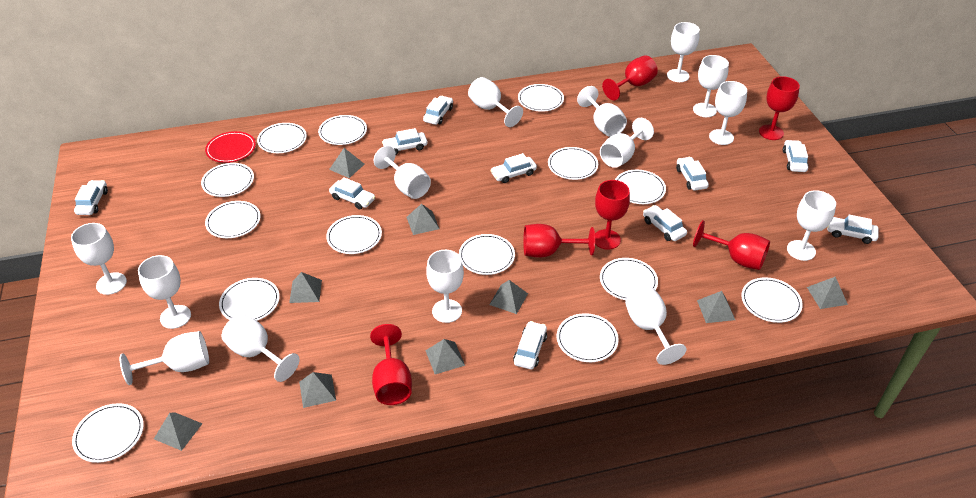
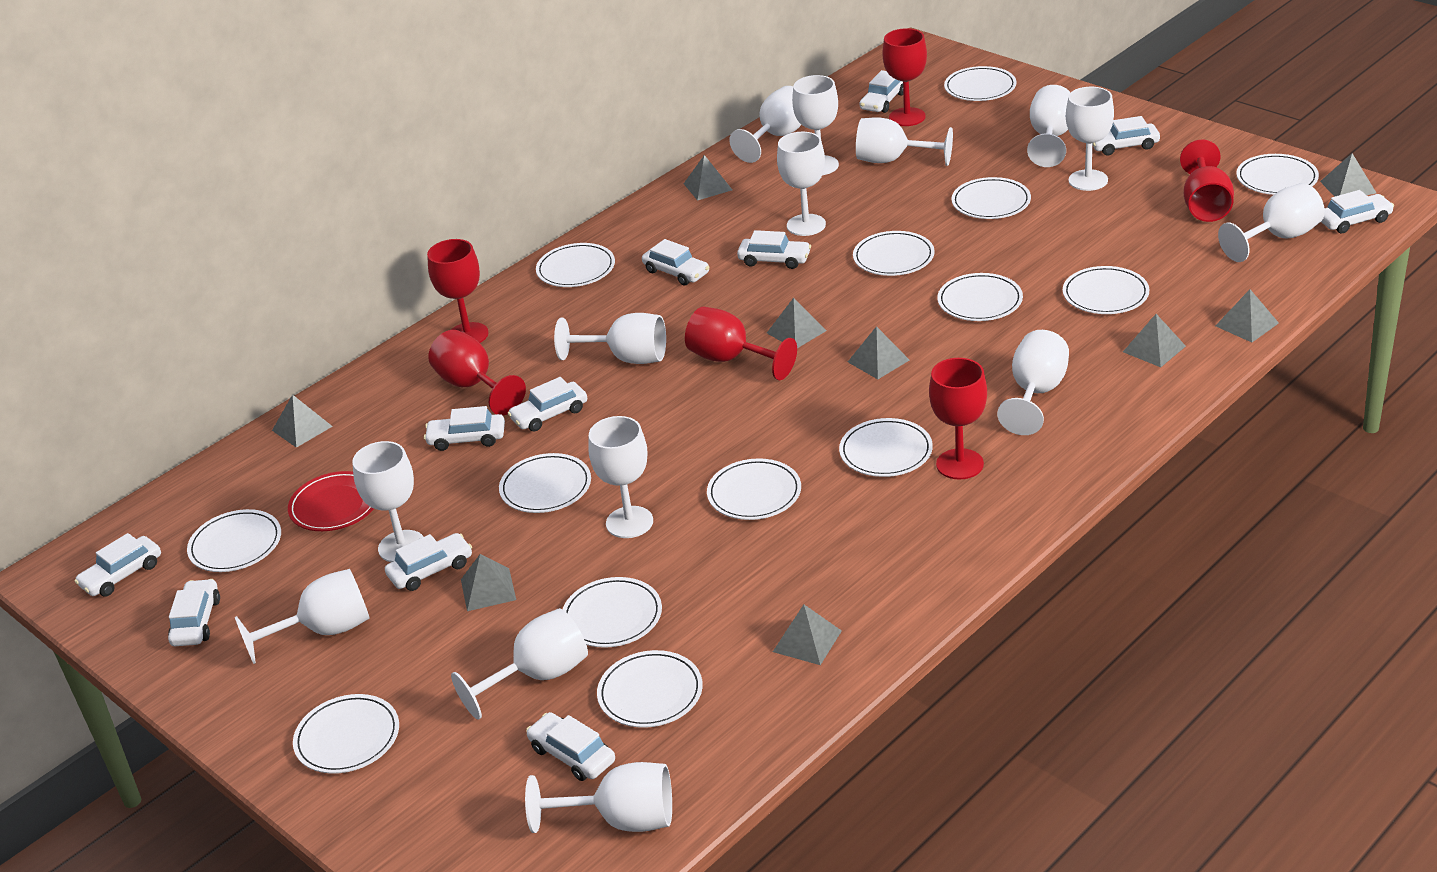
white car: [74,180,108,215] [329,177,375,209] [382,128,427,155] [423,96,453,125] [490,153,537,183] [513,321,547,369] [643,205,687,241] [676,157,709,191] [783,140,809,172] [827,215,879,244] = 10 -> [74,533,161,596] [168,579,220,646] [385,533,472,591] [424,406,505,451] [508,377,587,432] [526,712,615,781] [642,239,709,286] [737,230,811,269] [860,70,903,113] [1092,116,1160,156] [1321,190,1394,233] = 11

